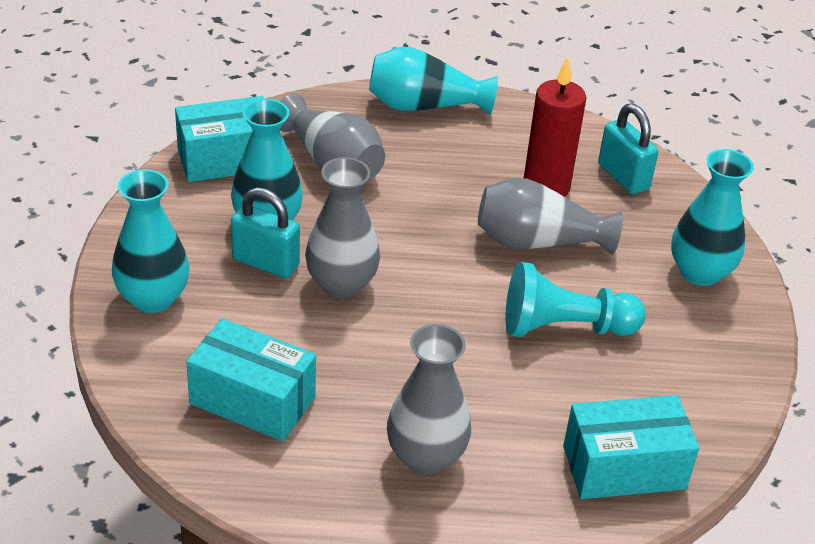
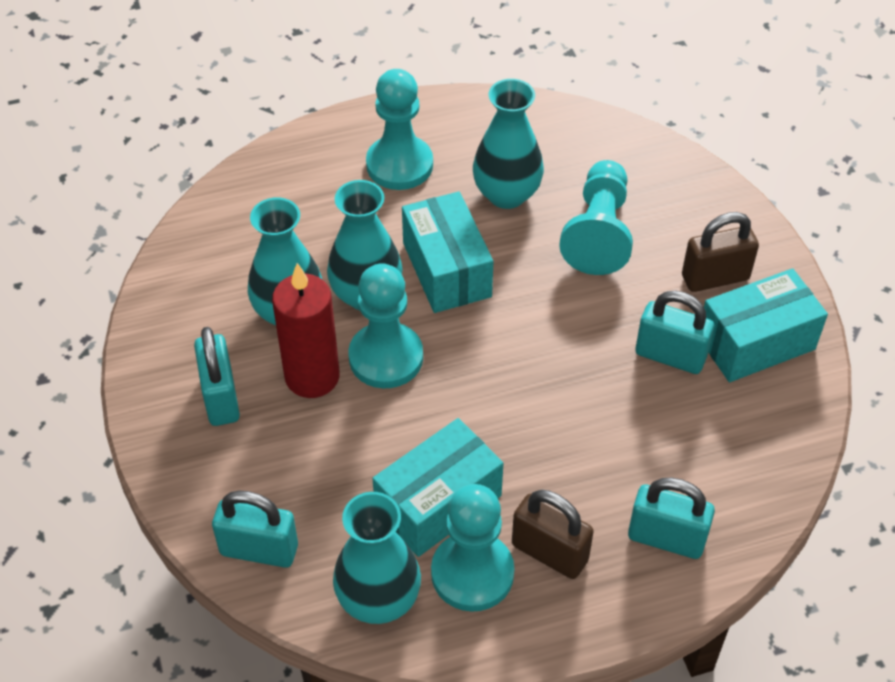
brown padlock: none = 0 -> [512,490,594,579] [682,212,759,292] = 2
grey vase: [280,94,385,179] [305,157,380,298] [387,324,471,475] [478,178,623,255] = 4 -> none = 0
turquoise padlock: [231,187,300,278] [598,104,659,194] = 2 -> [194,327,240,426] [212,491,298,568] [628,477,715,559] [635,290,714,374] = 4
turquoise pawn: [505,262,646,337] = 1 -> [348,263,423,388] [366,69,433,190] [431,484,515,612] [559,160,633,275] = 4

